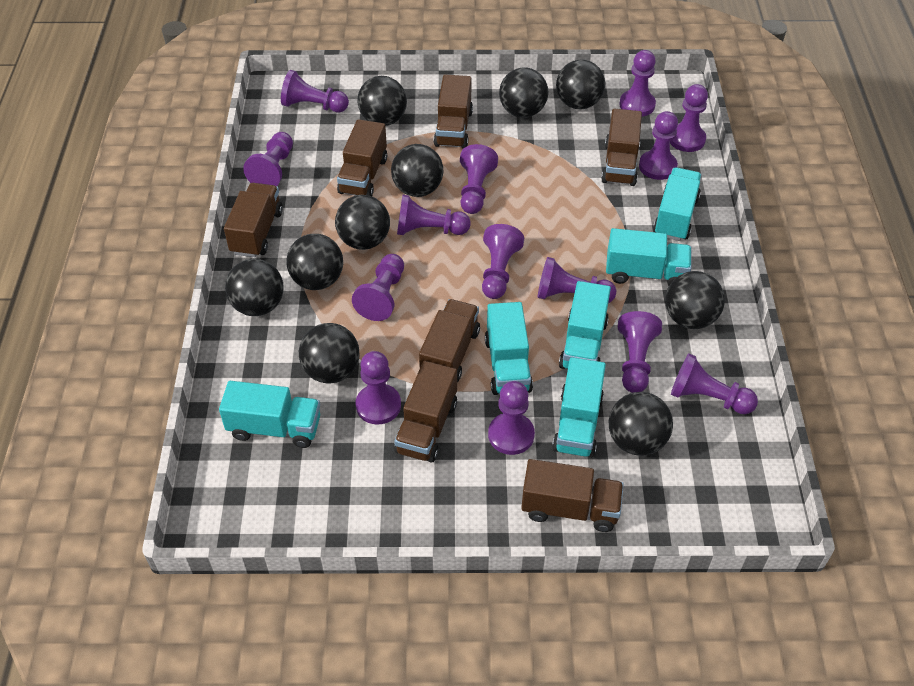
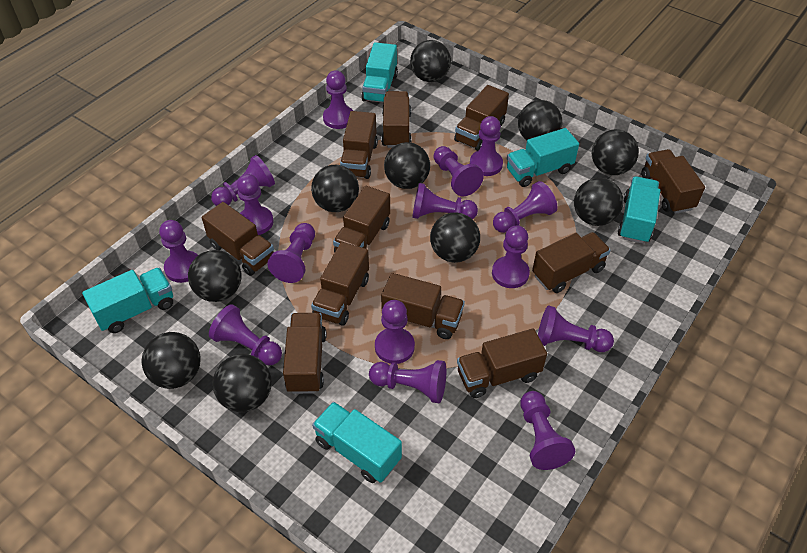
brown truck: [224,183,283,257] [337,119,387,196] [394,361,457,463] [419,299,480,383] [434,75,473,149] [521,459,624,532] [601,108,642,186] = 7 -> [202,202,274,276] [283,313,327,394] [311,242,369,326] [333,186,390,252] [340,111,378,179] [381,91,411,148] [381,273,465,339] [454,85,509,151] [457,329,547,398] [532,232,611,293] [642,149,705,214] = 11
purple pawn: [243,132,293,186] [281,70,349,112] [352,254,404,321] [356,351,401,424] [397,195,471,235] [460,144,498,214] [482,224,524,299] [488,381,535,455] [538,257,616,303] [618,311,662,393] [619,50,656,116] [639,111,678,180] [670,84,708,152] [671,354,758,414] = 14 -> [159,220,198,283] [209,304,282,365] [211,155,275,206] [237,174,273,235] [267,223,315,283] [323,70,353,129] [369,360,446,403] [375,300,415,364] [412,183,478,219] [433,146,484,196] [470,116,503,176] [492,225,530,288] [493,181,558,233] [520,391,575,470] [538,305,614,352] = 15
turquoise truck: [219,381,320,448] [485,302,533,395] [552,357,606,458] [559,281,611,369] [606,228,692,286] [653,167,702,241] = 6 -> [82,267,173,333] [312,402,402,483] [361,42,398,103] [507,128,579,187] [618,176,660,244] = 5

